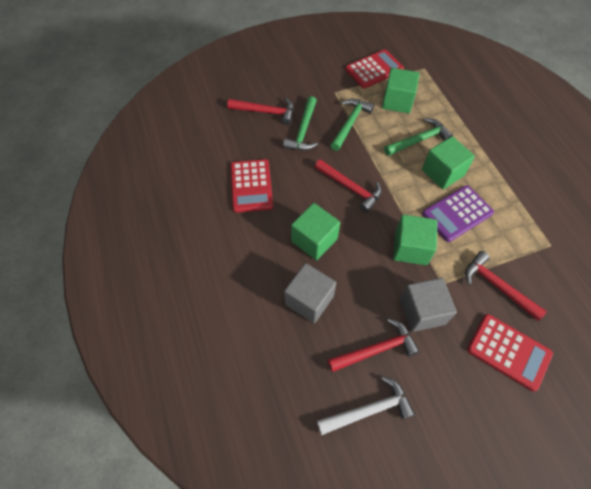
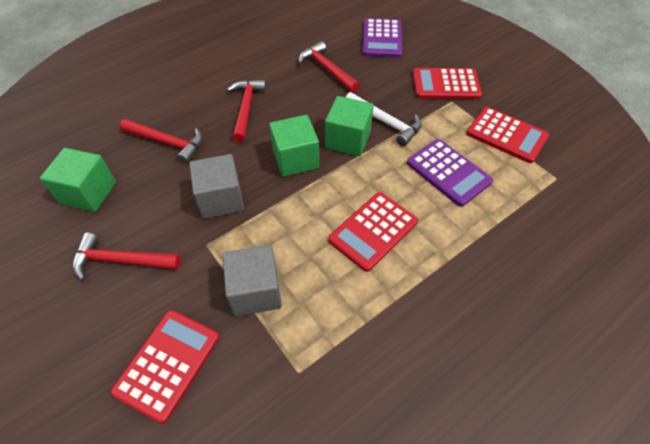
green cube: [291,203,340,260] [382,68,420,113] [393,215,438,265] [422,136,475,190] = 4 -> [40,148,116,212] [269,115,319,177] [325,96,374,156] = 3
green hammer: [283,96,318,151] [330,99,374,151] [384,118,453,156] = 3 -> none = 0
purple calculator: [422,185,494,242] = 1 -> [363,18,402,58] [407,139,493,207] = 2
red calculator: [231,159,273,213] [345,49,404,89] [467,314,553,391] = 3 -> [111,310,219,424] [328,192,418,272] [413,68,482,99] [466,107,549,163] = 4

